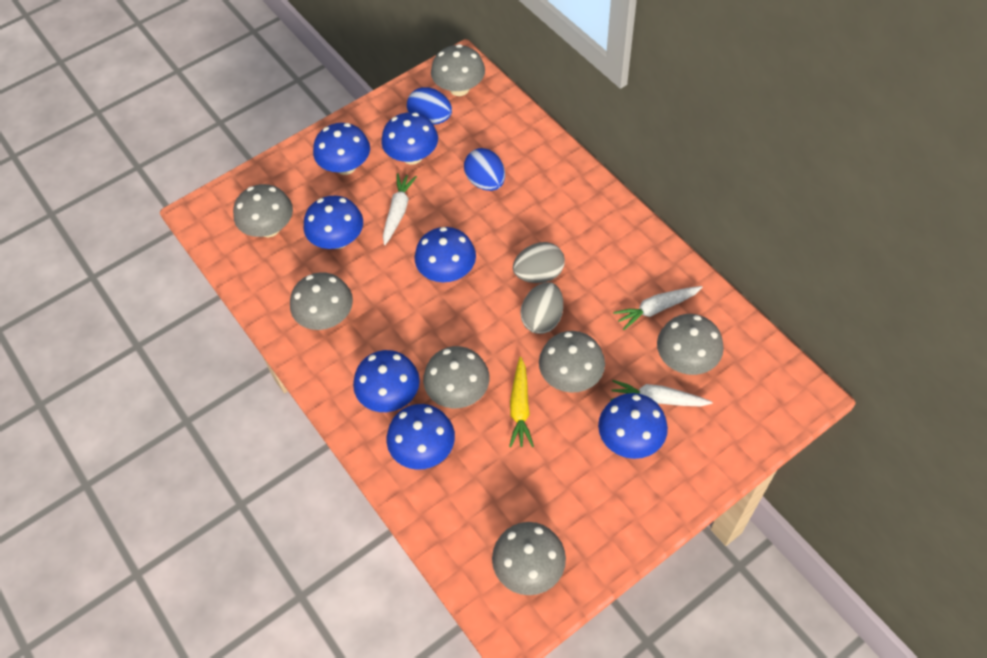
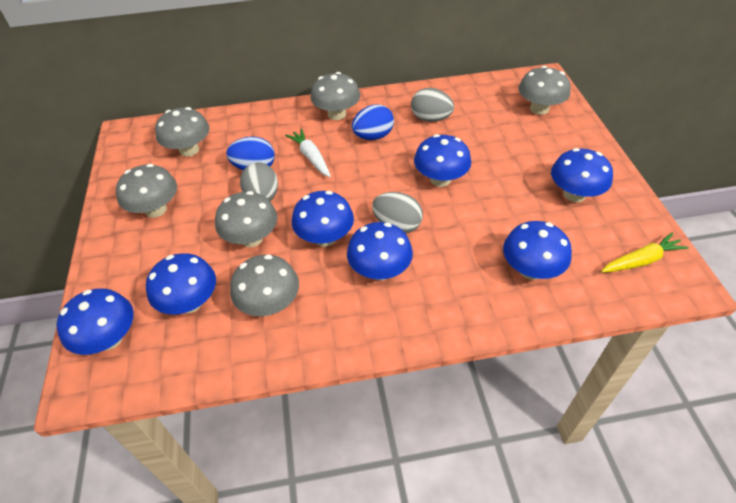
grey egg: [513,242,565,283] [520,282,563,334] = 2 -> [240,162,278,201] [372,192,423,233] [411,88,454,122] = 3
grey mushroom: [233,184,293,237] [290,272,353,330] [423,346,489,408] [431,44,485,96] [492,522,566,595] [539,331,605,393] [657,314,724,375] = 7 -> [116,164,177,218] [155,107,210,157] [215,191,278,247] [230,255,299,316] [310,72,360,120] [519,66,571,115] = 6
white carrot: [383,173,417,245] [610,380,712,407] [613,286,703,330] = 3 -> [285,129,331,177] = 1

